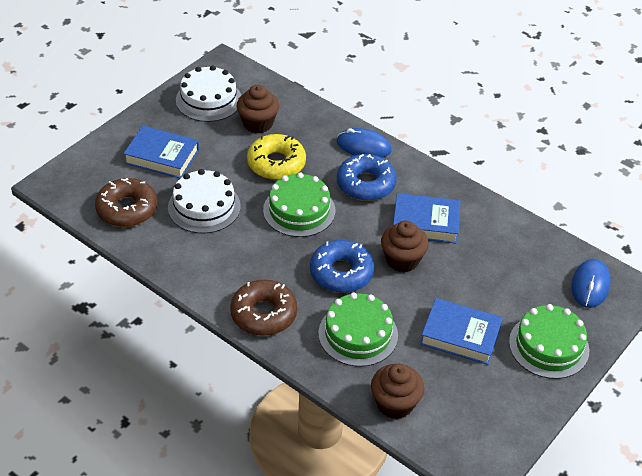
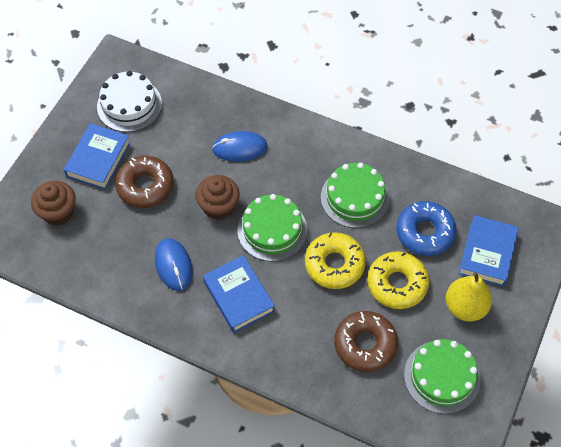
blue donut: [310,240,375,293] [337,154,397,201] = 2 -> [396,201,456,256] = 1
brown cupcake: [236,85,279,134] [371,364,424,419] [381,220,429,273] = 3 -> [31,181,76,226] [196,175,240,220] = 2
white cake: [168,169,241,233] [176,65,241,122] = 2 -> [97,71,162,132] = 1
yellow donut: [247,134,306,180] = 1 -> [305,232,366,289] [367,251,429,309] = 2
yellow pear: none = 0 -> [446,272,492,322] = 1

